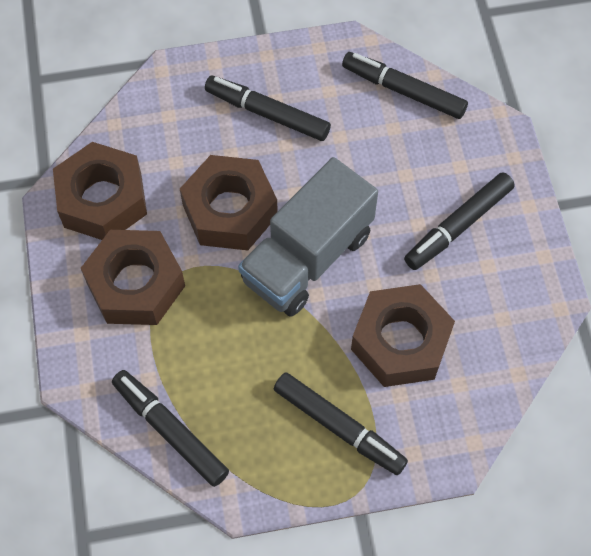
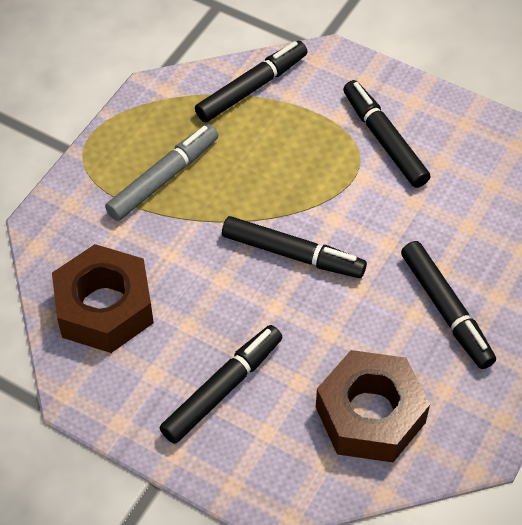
brown nut: [53,142,147,240] [81,230,185,325] [180,155,278,250] [351,284,455,387] = 4 -> [52,244,154,353] [316,350,430,462] = 2
grey marker: none = 0 -> [105,124,218,221] = 1
grey truck: [238,157,378,317] = 1 -> none = 0

